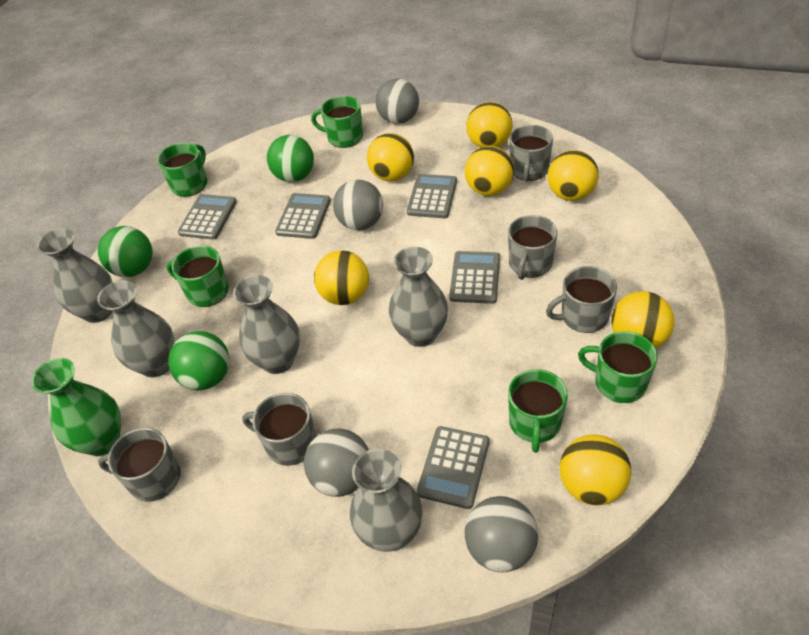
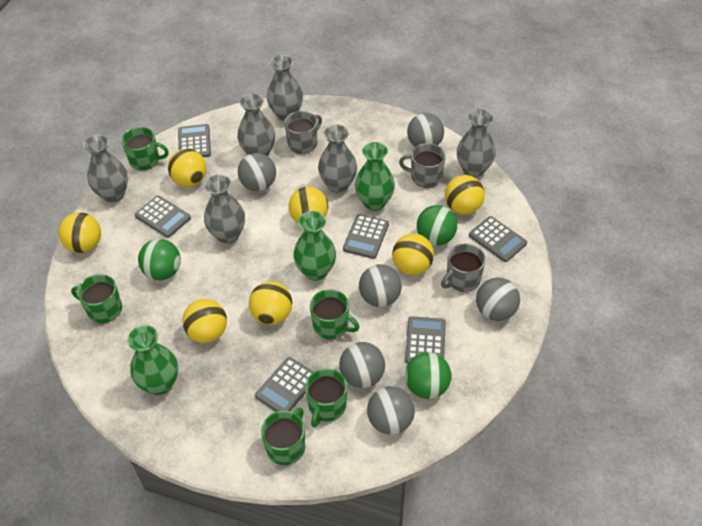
green vase: [31,358,121,456] = 1 -> [127,325,178,395] [293,211,336,281] [355,142,395,211] = 3
grey ball: [304,429,369,497] [333,179,383,230] [375,78,419,124] [465,496,538,572] = 4 -> [238,153,276,191] [339,342,385,388] [359,264,402,307] [367,386,415,435] [407,113,444,147] [476,277,520,321] = 6
grey calculator: [178,194,237,240] [275,193,331,239] [407,174,457,218] [417,426,489,509] [449,251,500,304] = 5 -> [135,196,191,238] [178,124,211,157] [255,357,313,412] [343,214,389,259] [405,316,446,363] [469,216,527,262] = 6
grey mug: [98,428,181,502] [242,393,316,466] [508,215,558,280] [509,125,553,182] [546,266,617,333] = 5 -> [284,111,322,154] [399,143,446,188] [441,244,486,292] = 3
grey vase: [37,228,113,323] [97,280,175,377] [233,275,300,374] [350,449,422,552] [389,247,448,347] = 5 -> [83,135,128,203] [204,175,245,244] [237,93,275,156] [267,55,303,121] [318,125,357,193] [457,109,496,178] = 6

